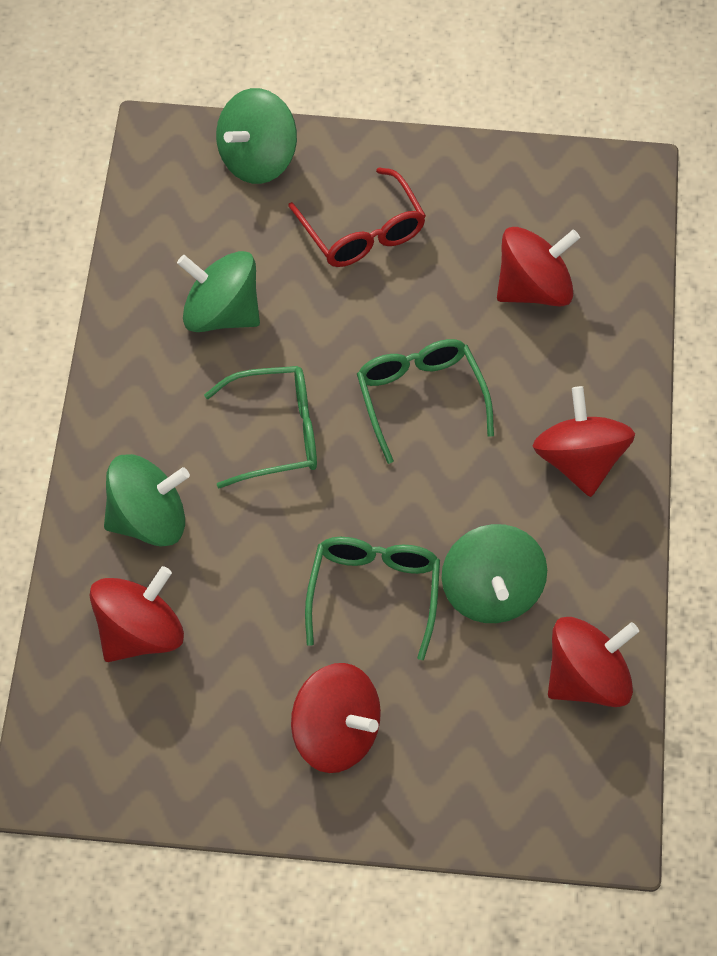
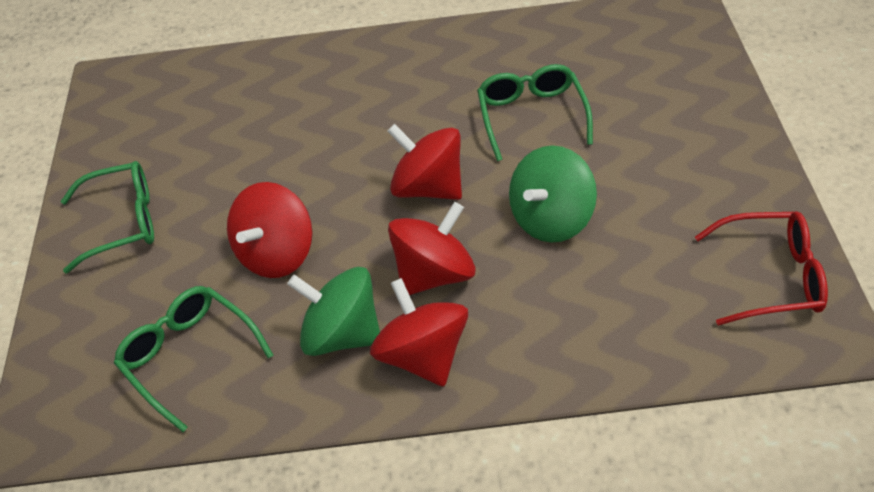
green spinning top: [104,454,190,547] [177,251,260,332] [216,88,297,184] [442,524,547,623] = 4 -> [287,267,380,356] [509,146,597,243] = 2
red spinning top: [89,566,184,662] [291,663,381,773] [497,227,580,306] [533,386,635,497] [548,617,639,707] = 5 -> [227,182,313,278] [370,278,468,387] [387,124,462,200] [388,202,476,295] = 4

